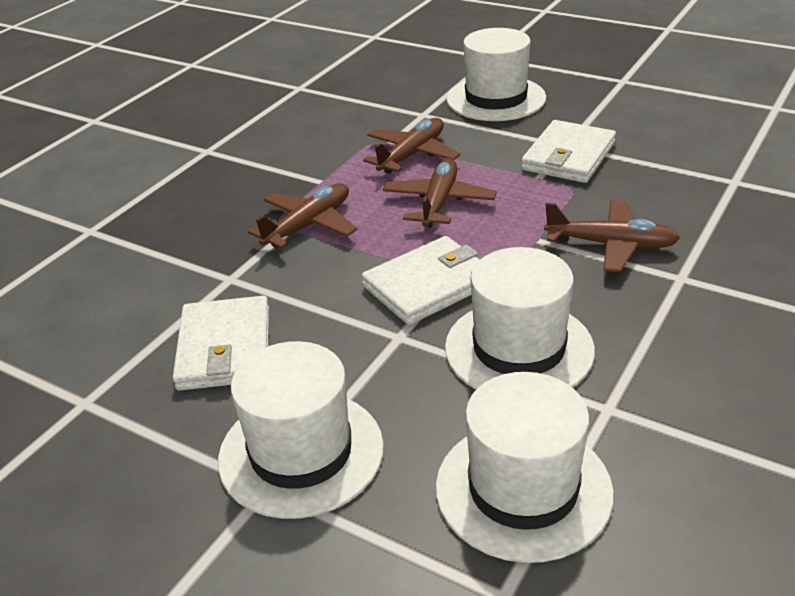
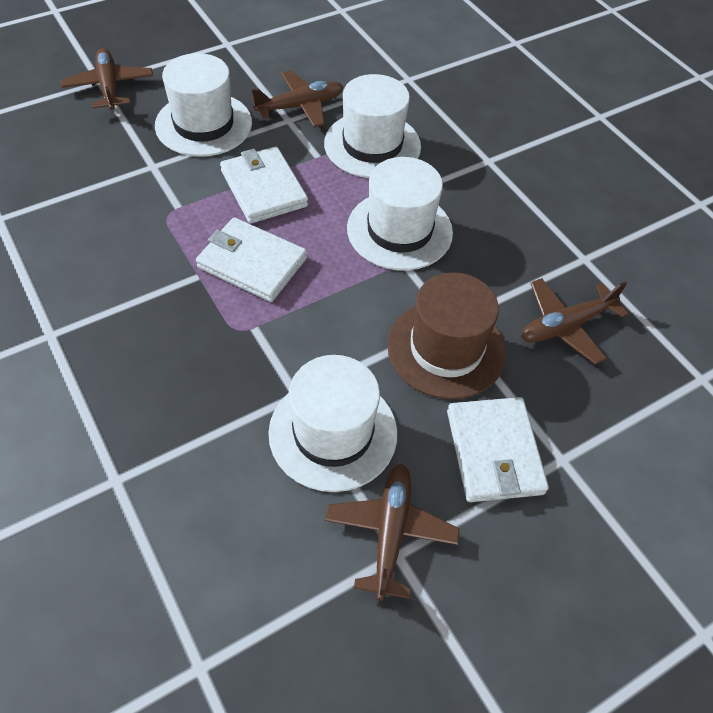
brown hat: none = 0 -> [387,273,506,399] = 1

